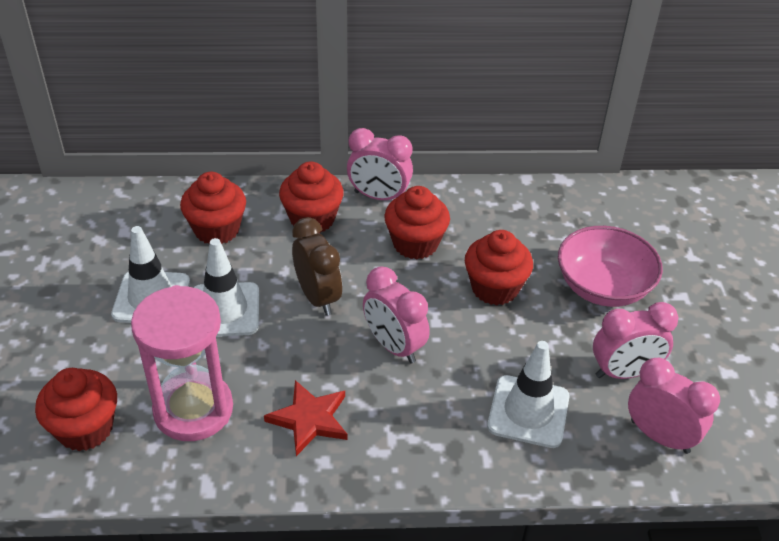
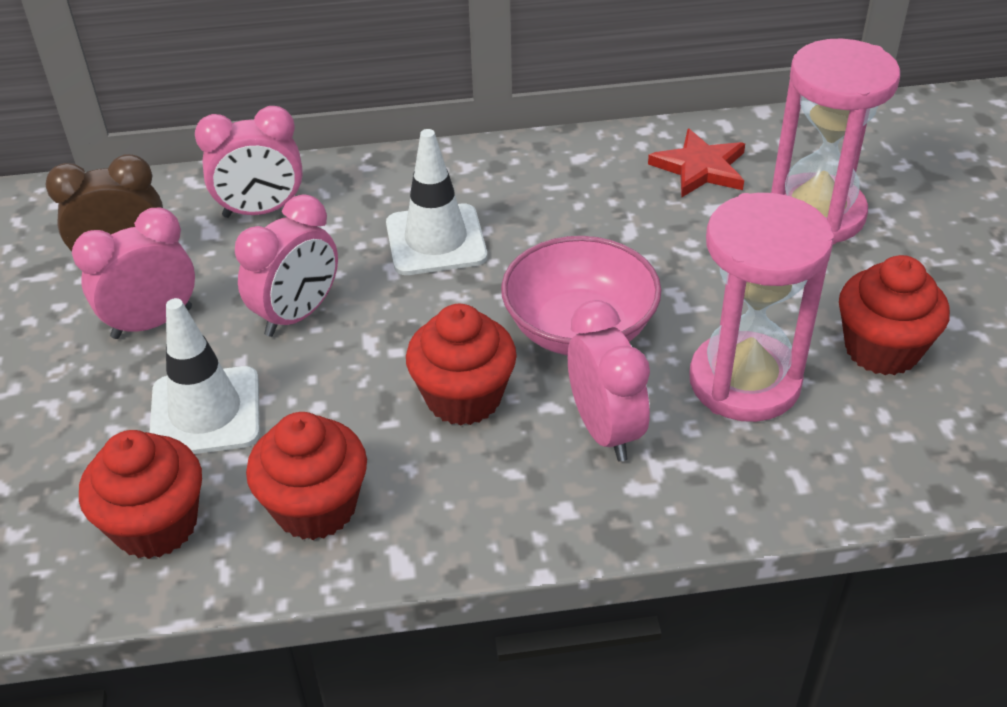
pink hourglass: [131,285,233,441] = 1 -> [689,193,834,422] [771,39,900,244] = 2
red cupcake: [35,368,117,451] [180,172,246,244] [279,161,344,233] [384,186,450,259] [465,230,533,305] = 5 -> [79,430,202,559] [246,412,367,540] [406,304,517,426] [839,255,950,375] = 4
white traffic cone: [111,226,190,323] [194,238,259,337] [487,341,570,448] = 3 -> [150,298,260,454] [386,129,487,275] = 2

